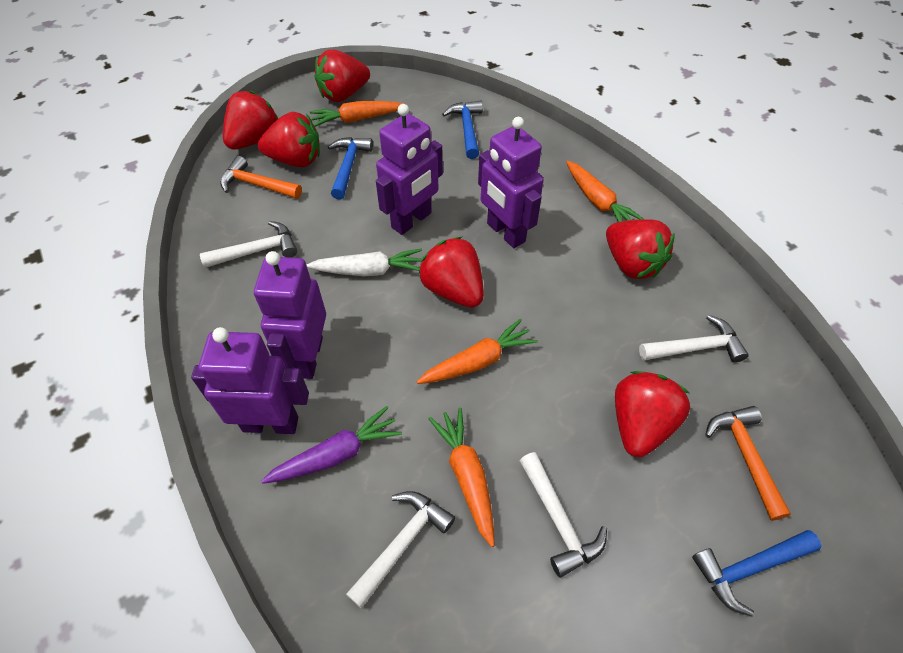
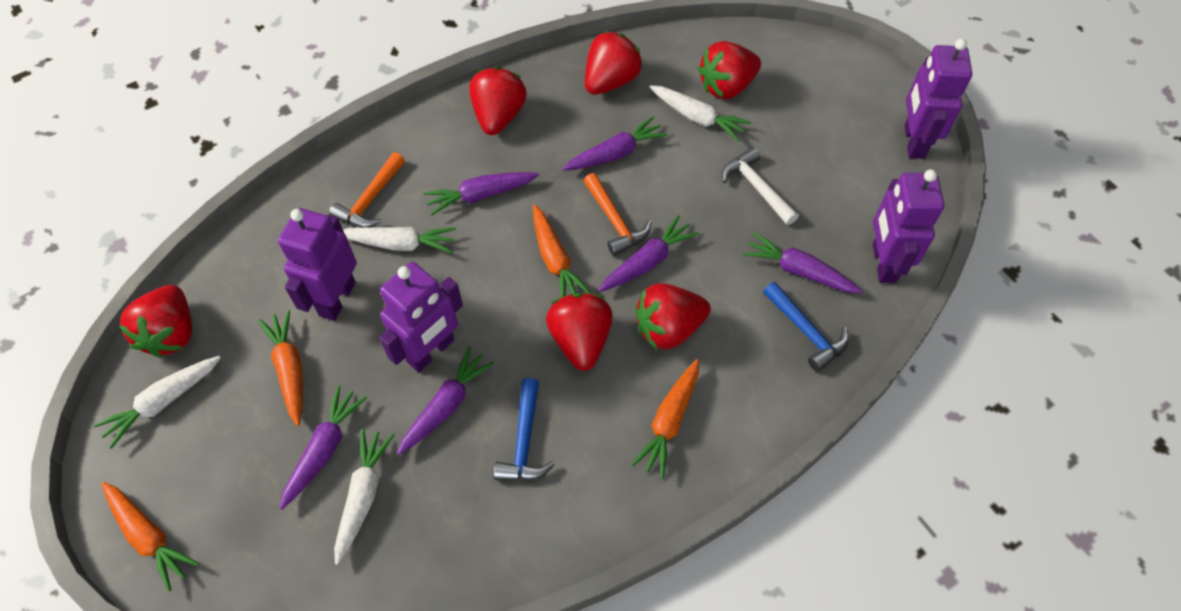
blue hammer: [328,137,373,199] [442,101,483,159] [692,530,822,617] = 3 -> [494,378,555,481] [763,282,849,372] = 2
purple carrot: [261,406,402,484] = 1 -> [280,385,367,509] [397,346,495,455] [423,172,539,216] [562,116,668,171] [598,215,699,292] [743,232,862,293] = 6
white carrot: [306,248,422,276] = 1 -> [94,356,221,449] [334,429,394,565] [343,227,456,253] [649,85,752,142] = 4
white hammer: [200,221,297,268] [346,491,455,608] [520,452,607,578] [639,315,749,363] = 4 -> [722,147,799,225] = 1

